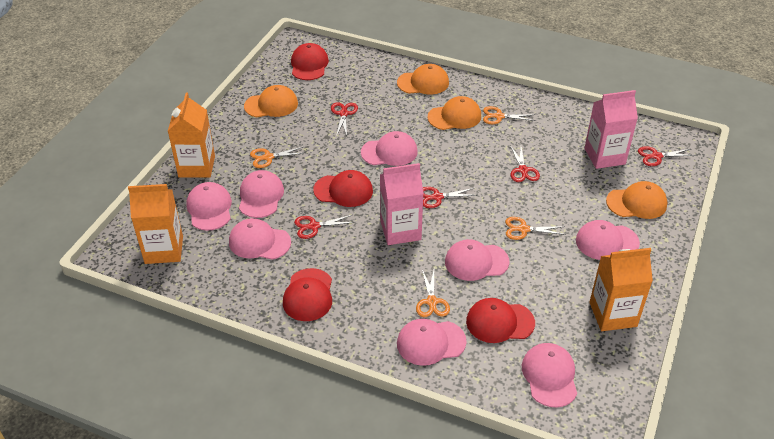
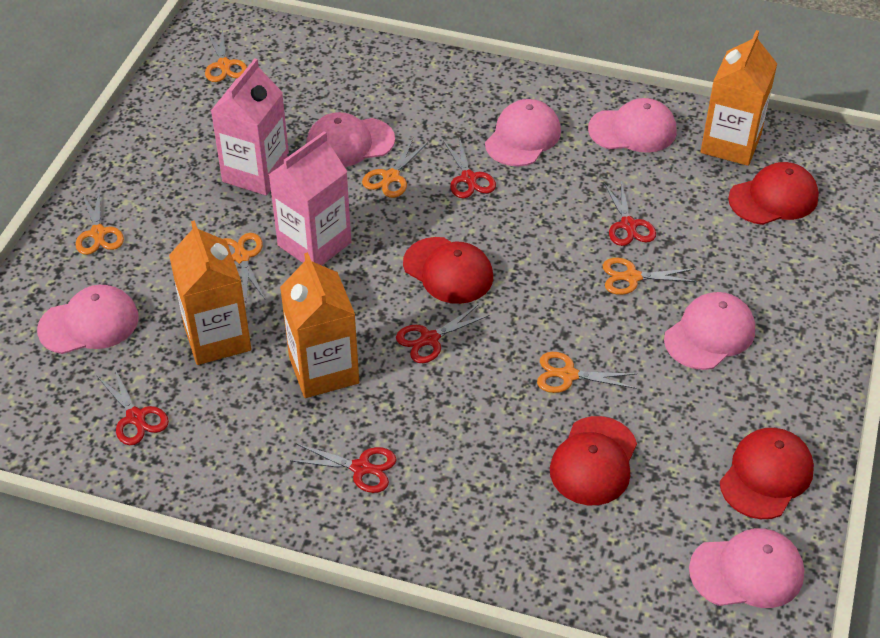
orange cap: [244,85,298,117] [397,64,449,94] [427,96,481,130] [606,181,667,219] = 4 -> none = 0
orange scissors: [250,147,304,168] [416,270,450,317] [483,106,536,124] [505,217,566,240] = 4 -> [76,188,124,255] [205,29,247,82] [224,233,265,302] [362,139,428,198] [537,352,636,393] [603,258,698,295] = 6
pink cap: [186,182,232,231] [229,218,291,260] [239,170,284,218] [361,131,418,166] [397,319,467,366] [445,239,509,281] [522,343,577,407] [576,220,640,260] = 8 -> [37,285,139,354] [306,112,395,167] [485,99,561,166] [588,98,677,153] [664,292,755,370] [689,528,804,608] = 6

